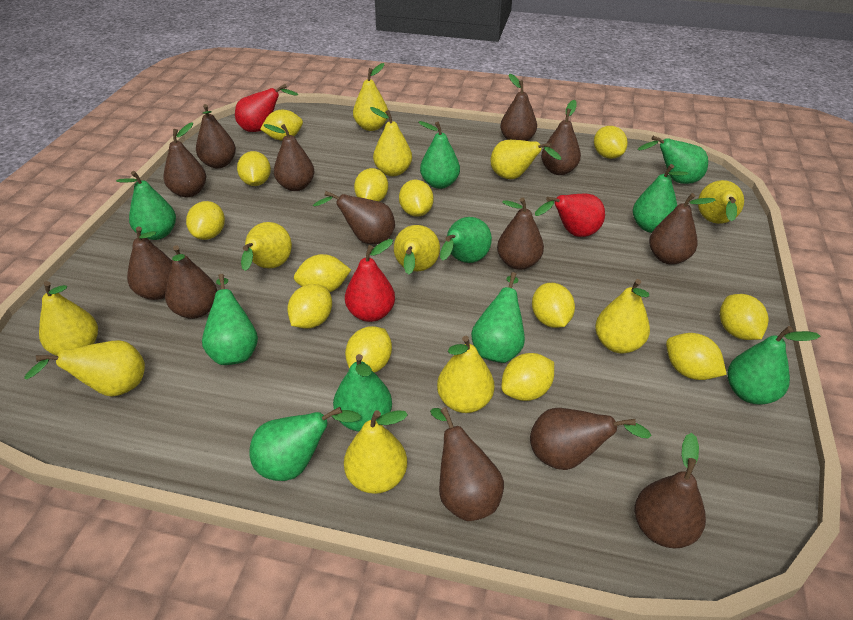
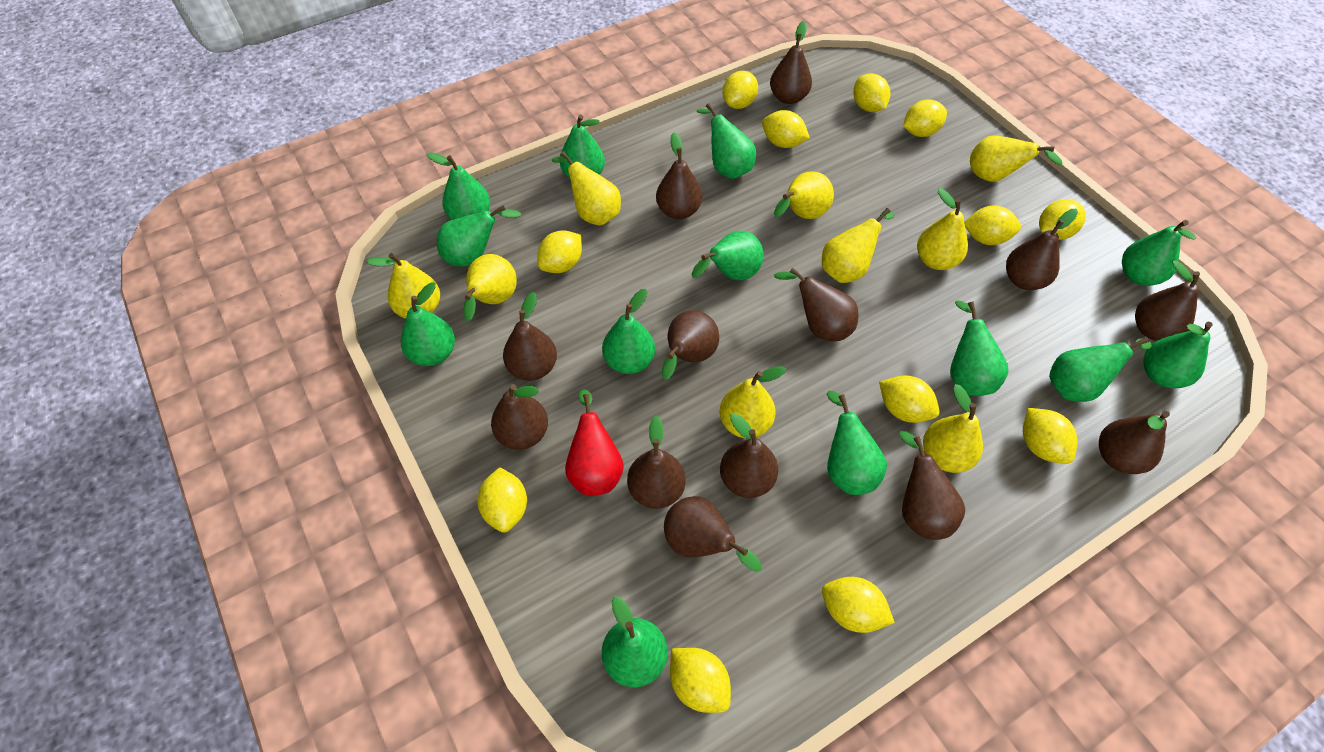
green pear: [116,171,176,240] [202,274,258,365] [249,407,361,481] [333,354,392,432] [418,121,460,189] [440,217,492,263] [471,272,525,363] [633,164,688,233] [638,136,708,184] [728,326,820,404] = 10 -> [401,283,455,366] [427,152,490,220] [437,205,521,267] [560,115,605,179] [602,289,655,374] [602,596,668,688] [692,231,764,280] [696,103,756,179] [827,391,887,495] [950,300,1009,396] [1049,337,1152,402] [1122,220,1196,286] [1143,322,1213,388] = 13
red pear: [235,84,298,132] [345,239,395,322] [535,193,605,237] = 3 -> [565,389,624,496] = 1
yellow lemon: [186,201,225,240] [237,151,271,186] [260,110,303,140] [287,284,332,329] [294,254,351,292] [345,326,392,373] [354,168,388,202] [399,180,433,217] [501,353,554,401] [532,283,575,328] [594,126,628,159] [666,333,727,380] [720,294,769,340] = 13 -> [477,467,527,533] [537,230,582,273] [670,648,731,713] [722,71,758,109] [762,110,810,148] [822,577,895,633] [853,73,890,112] [879,375,939,423] [903,99,947,137] [964,205,1021,245] [1023,408,1078,464] [1039,199,1086,240] = 12
yellow pear: [24,340,145,397] [39,281,98,356] [241,222,292,271] [344,410,408,494] [353,63,388,131] [370,107,412,176] [394,225,440,274] [437,336,494,413] [491,140,561,179] [595,279,650,353] [698,180,744,224] = 11 -> [366,253,440,319] [463,254,517,321] [552,151,621,226] [720,366,786,438] [774,171,834,219] [822,208,894,283] [917,188,968,270] [923,384,983,473] [970,136,1063,182] = 9

